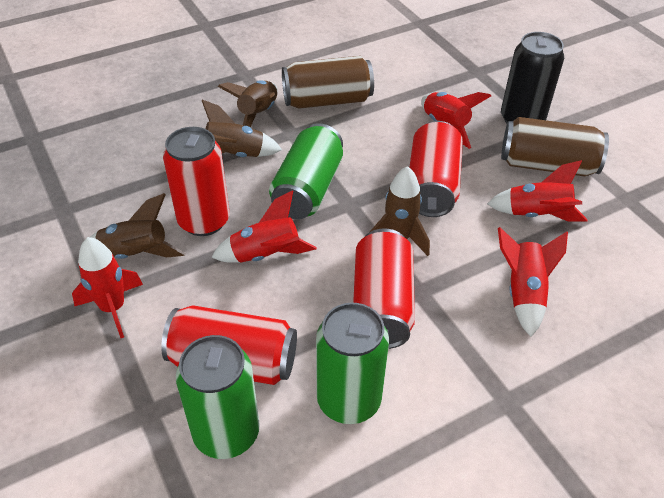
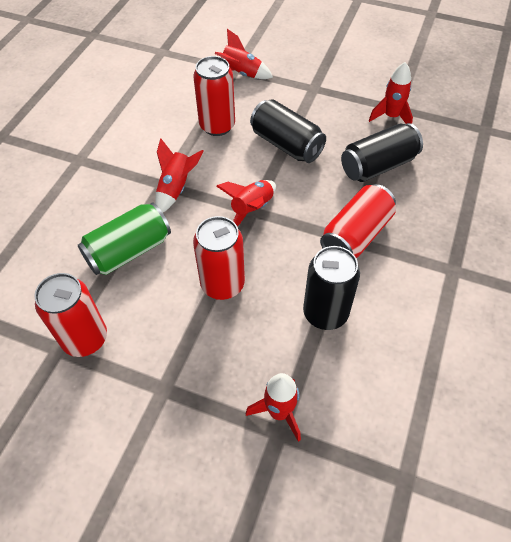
black can: [501,32,564,124] = 1 -> [250,99,326,163] [303,246,360,330] [341,123,423,182] = 3
brown can: [282,56,374,109] [501,117,609,176] = 2 -> none = 0
brown rocket: [90,193,186,259] [201,100,282,157] [218,80,278,127] [370,166,430,256] = 4 -> none = 0
green can: [176,335,260,459] [269,123,343,219] [316,303,389,424] = 3 -> [78,202,171,275] = 1

